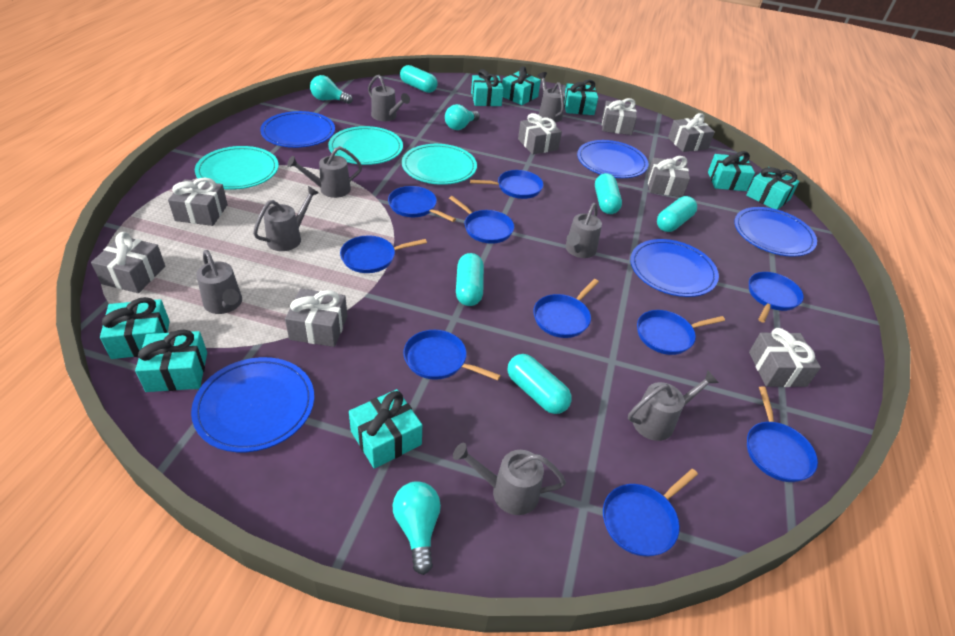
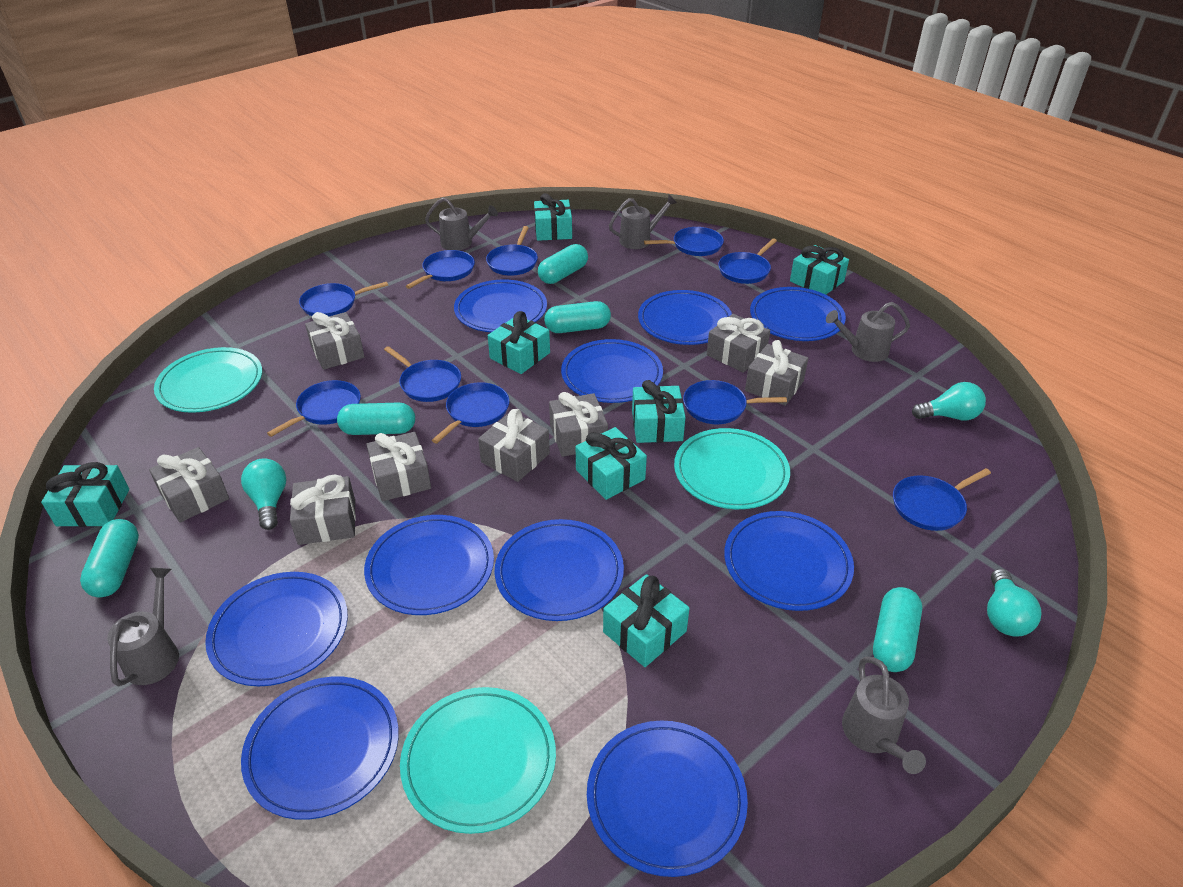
blue plate: [191,357,314,452] [260,111,335,148] [577,140,649,178] [630,239,719,297] [735,207,817,257] = 5 -> [205,572,348,686] [241,677,399,820] [364,515,494,615] [454,280,547,332] [495,519,624,621] [561,339,663,403] [587,721,748,877] [638,290,732,345] [724,511,854,611] [750,287,846,341] = 10
grey watering can: [196,250,242,314] [253,186,319,251] [287,146,362,198] [368,75,410,121] [453,443,566,515] [538,72,565,122] [565,203,602,258] [628,370,719,441] = 8 -> [107,568,179,686] [425,198,498,250] [609,195,677,249] [826,302,910,362] [842,656,926,774] = 5
turquoise gift: [100,297,170,359] [135,330,207,392] [349,389,422,469] [471,69,504,106] [502,66,541,105] [564,80,598,115] [708,151,755,191] [746,167,800,210] = 8 -> [41,462,129,527] [488,311,550,374] [534,193,572,241] [576,427,647,500] [603,574,690,667] [632,380,686,443] [790,245,849,295] = 7

